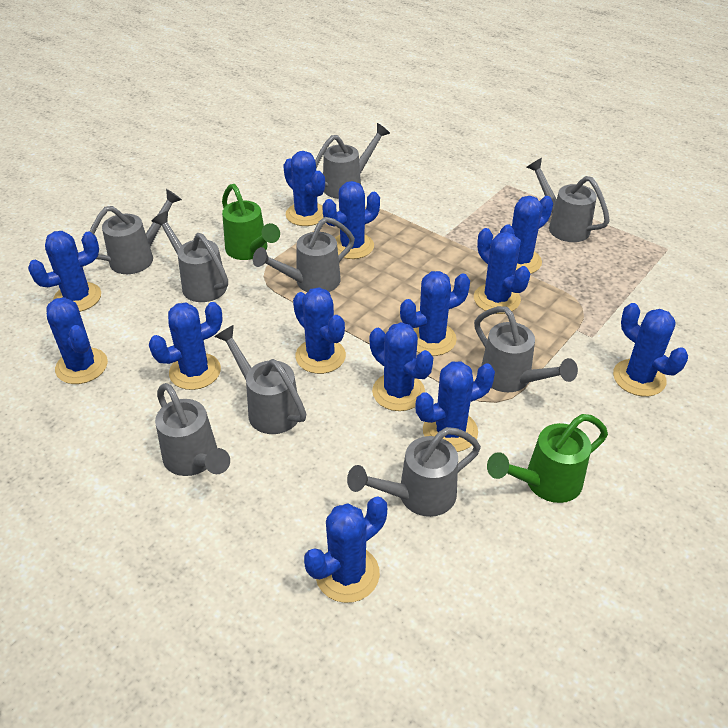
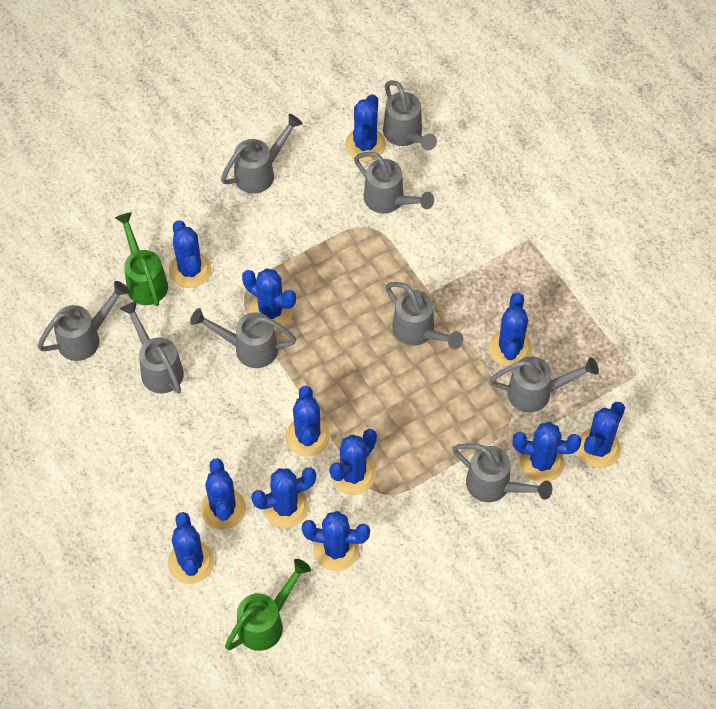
blue cactus: [28,231,101,312] [46,297,108,384] [149,302,223,390] [283,151,325,226] [293,287,346,374] [304,496,387,603] [322,181,380,259] [370,322,433,411] [400,271,470,356] [415,361,495,452] [474,228,531,314] [500,196,553,274] [613,303,688,397] = 13 -> [168,512,214,584] [169,220,212,288] [201,458,246,530] [242,268,296,330] [251,467,316,528] [286,386,330,456] [302,511,370,571] [329,429,377,495] [345,94,386,161] [489,292,532,367] [513,422,581,482] [577,402,625,468] = 12

